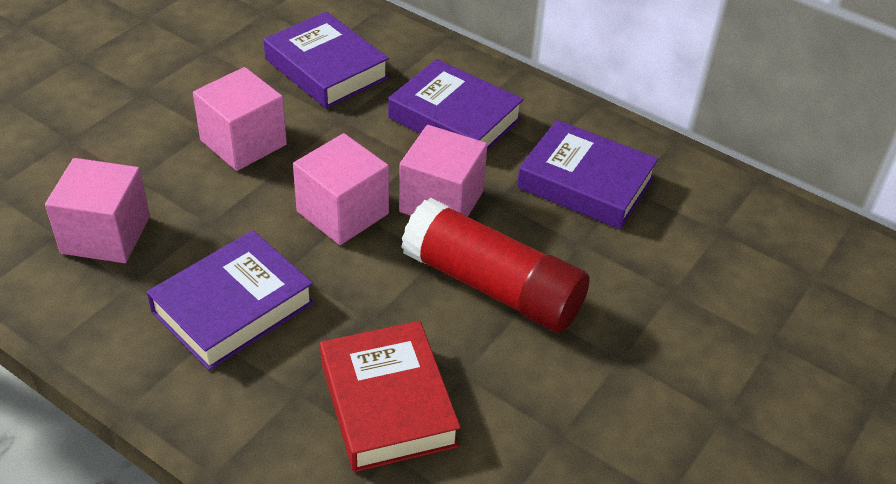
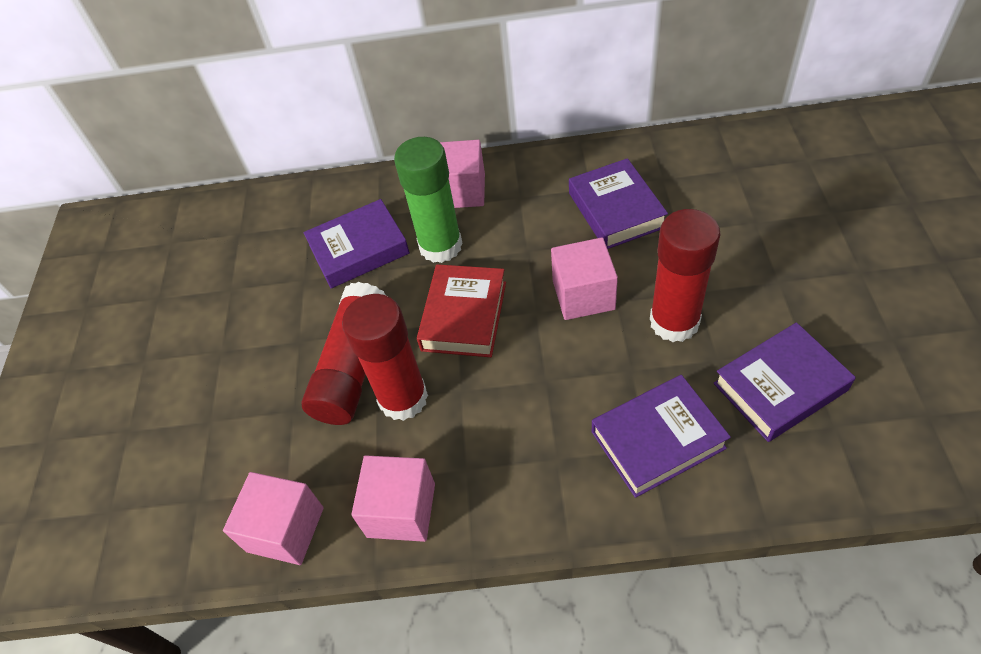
green glue stick: none = 0 -> [394,137,463,263] = 1
red glue stick: [401,197,590,333] = 1 -> [301,282,387,425] [342,294,428,421] [650,209,721,342] = 3

